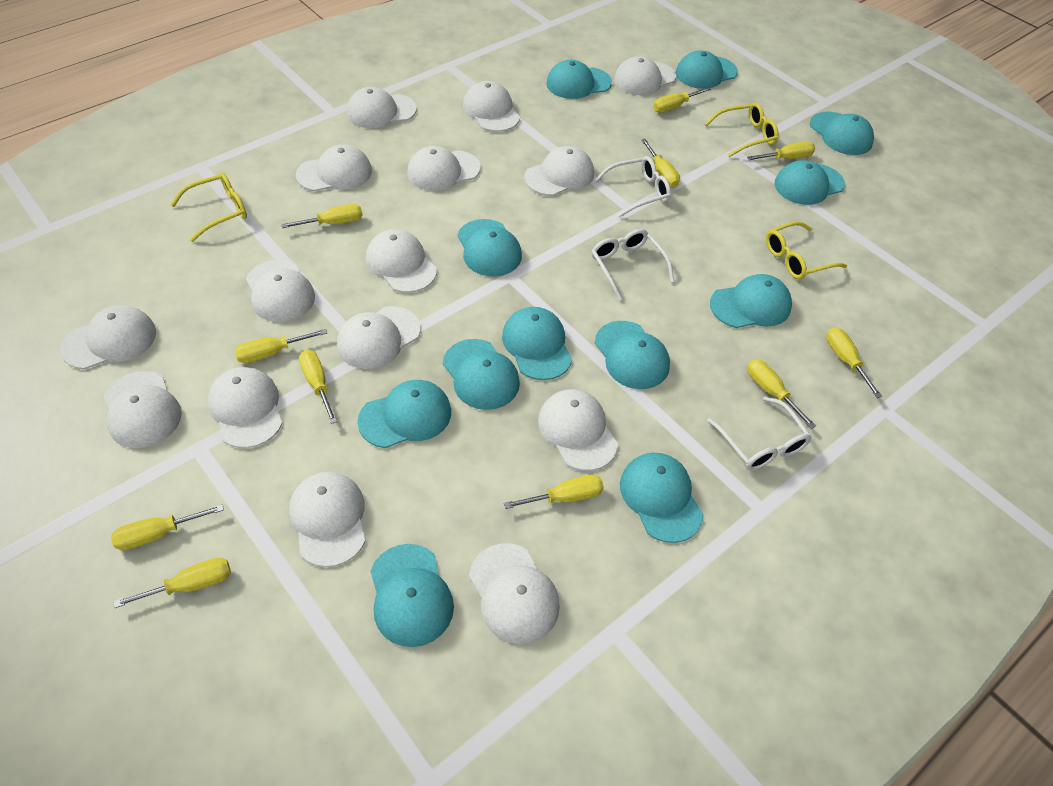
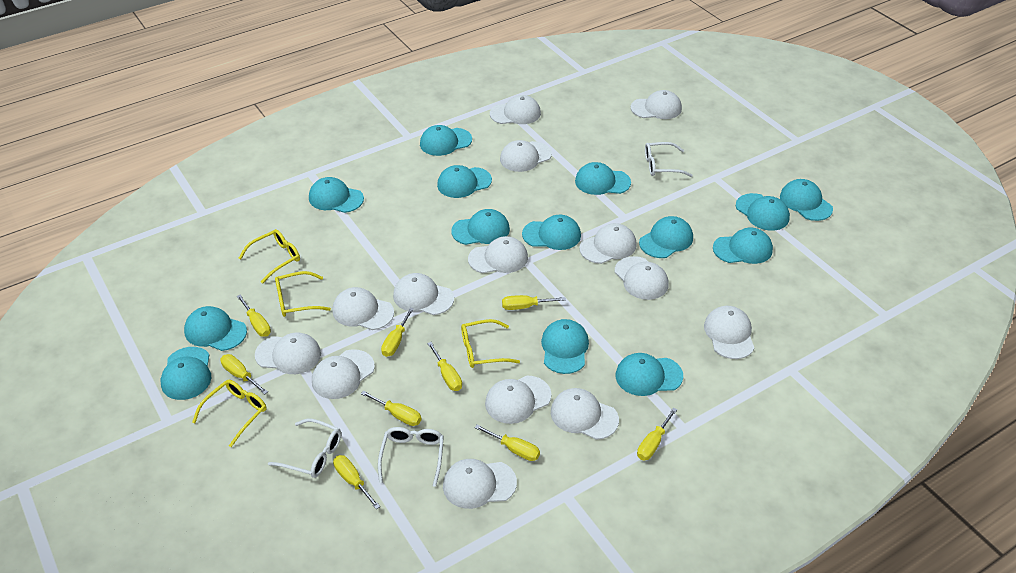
turquoise cap: [357,380,451,448] [370,544,454,647] [443,339,520,410] [457,219,522,276] [502,307,572,380] [546,60,612,99] [595,321,670,389] [620,453,704,543] [676,50,738,89] [710,274,792,328] [774,160,845,205] [810,112,874,155] = 12 -> [161,347,211,400] [184,306,247,351] [309,177,364,213] [420,125,472,156] [437,165,492,198] [451,209,510,245] [522,215,581,250] [541,319,589,374] [575,162,631,195] [616,353,683,396] [639,216,693,258] [713,228,773,264] [736,193,790,230] [780,179,833,221] = 14
white cap: [60,305,156,369] [104,371,182,448] [208,367,282,448] [246,260,315,322] [289,472,365,567] [296,145,372,191] [337,306,420,369] [347,87,417,128] [366,229,437,293] [407,146,481,191] [463,81,520,132] [469,543,560,644] [524,146,594,196] [538,389,618,471] [614,56,676,95] = 15 -> [255,332,321,374] [312,349,375,399] [332,287,394,330] [393,273,454,315] [443,459,517,509] [468,236,528,273] [485,375,551,424] [490,95,541,124] [500,140,552,172] [551,388,619,440] [579,223,637,264] [615,256,669,300] [631,90,682,119] [704,306,754,359] = 14
yellow glasses: [170,173,247,242] [705,102,779,157] [766,221,847,279] = 3 -> [192,380,267,447] [239,229,300,284] [275,271,331,317] [461,319,520,368] = 4
yellow screwdriver: [111,504,224,550] [113,558,231,608] [235,329,327,363] [281,204,363,228] [299,350,337,424] [504,475,604,509] [641,139,680,188] [653,87,711,113] [747,142,815,160] [747,359,816,429] [826,327,882,398] = 11 -> [221,354,268,394] [237,294,271,337] [333,455,380,509] [361,391,422,426] [381,308,414,357] [427,342,462,391] [475,424,540,461] [502,295,566,310] [637,408,677,460] = 9

